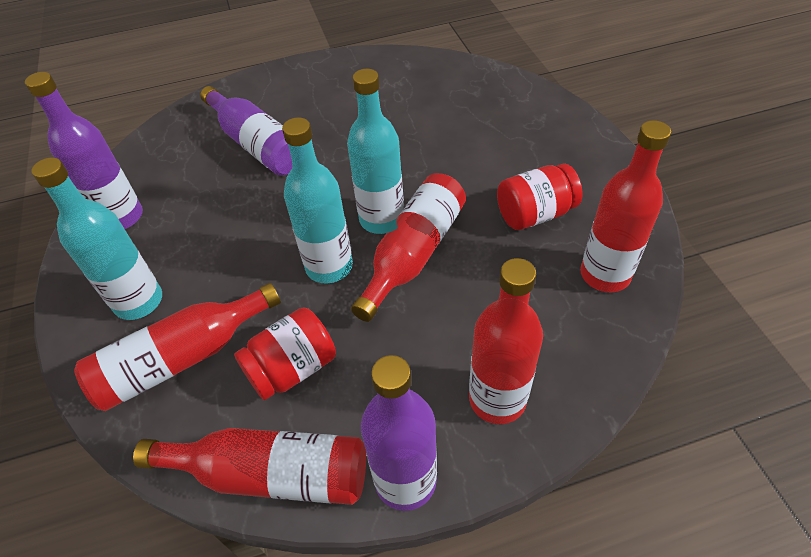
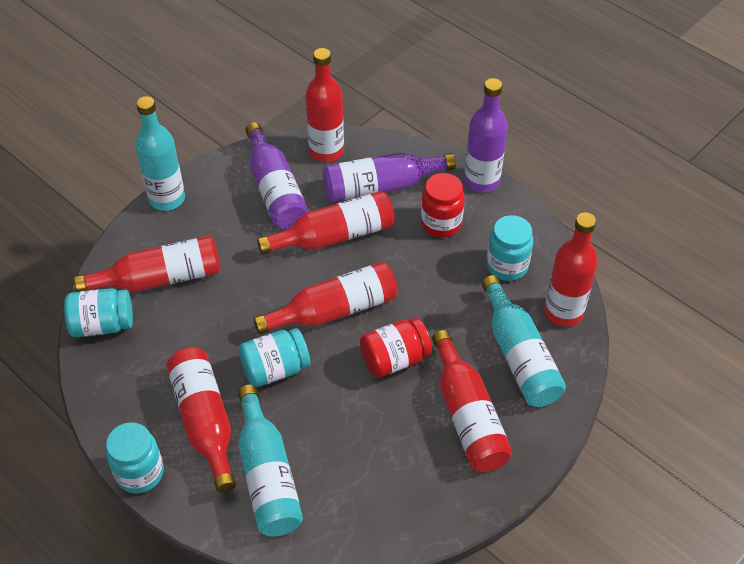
red bottle: [74,283,281,411] [133,428,366,505] [351,173,466,322] [469,258,543,424] [580,120,671,292] = 5 -> [74,236,221,292] [166,348,236,493] [253,262,398,334] [257,191,395,255] [305,48,344,162] [432,330,512,472] [545,212,598,327] = 7
turquoise jar: none = 0 -> [64,288,133,337] [106,422,164,493] [239,328,310,387] [486,215,533,281] = 4

